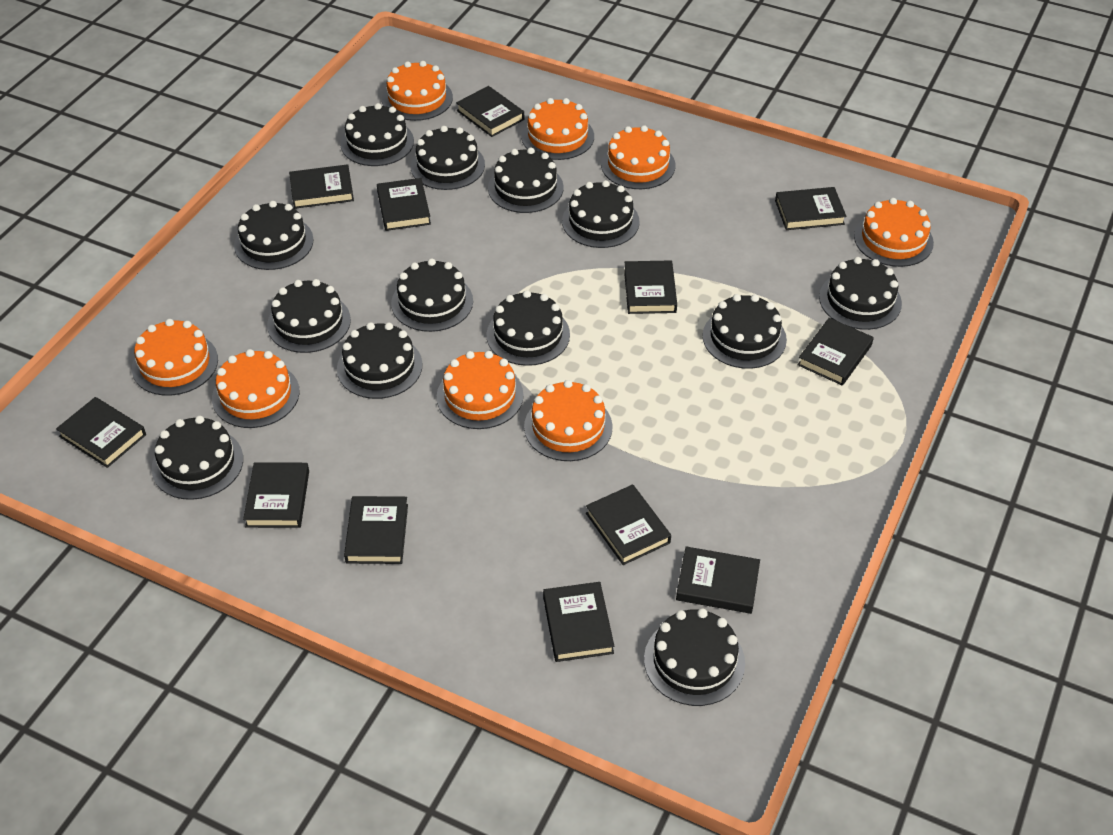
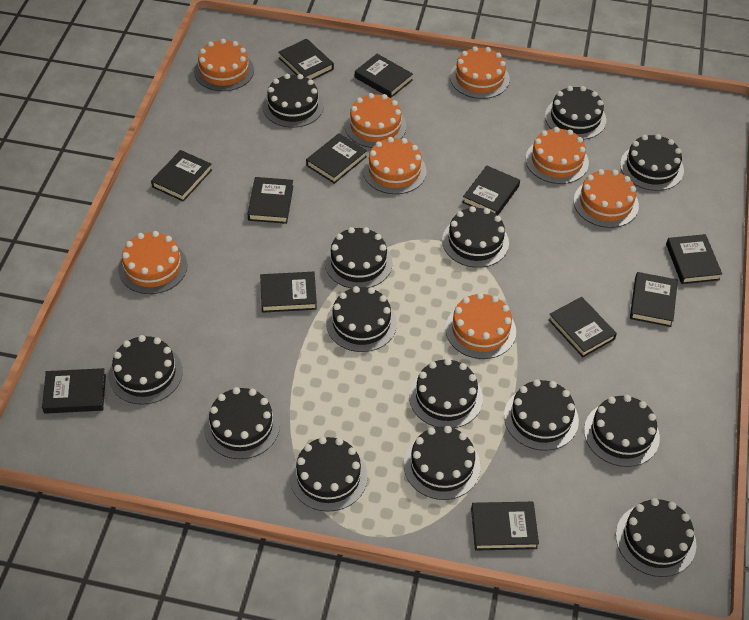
black cake: [152,416,243,500] [234,201,314,270] [267,279,351,353] [337,322,422,399] [340,103,414,166] [391,259,473,332] [410,126,485,190] [487,290,570,366] [488,148,563,213] [562,180,640,248] [644,608,745,706] [703,294,787,369] [819,257,902,330] = 13 -> [109,335,183,405] [204,387,280,459] [263,74,324,128] [290,437,368,512] [325,227,393,289] [326,286,397,352] [404,426,481,500] [409,358,483,428] [442,206,509,268] [504,379,579,451] [545,86,606,140] [584,395,660,467] [616,498,696,577] [620,134,684,191] = 14

